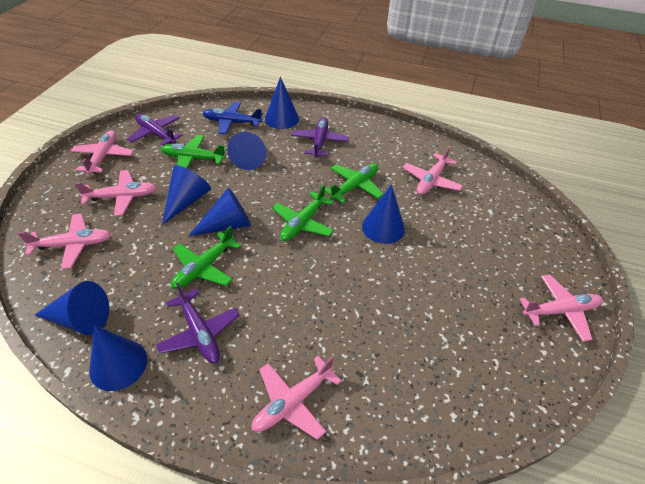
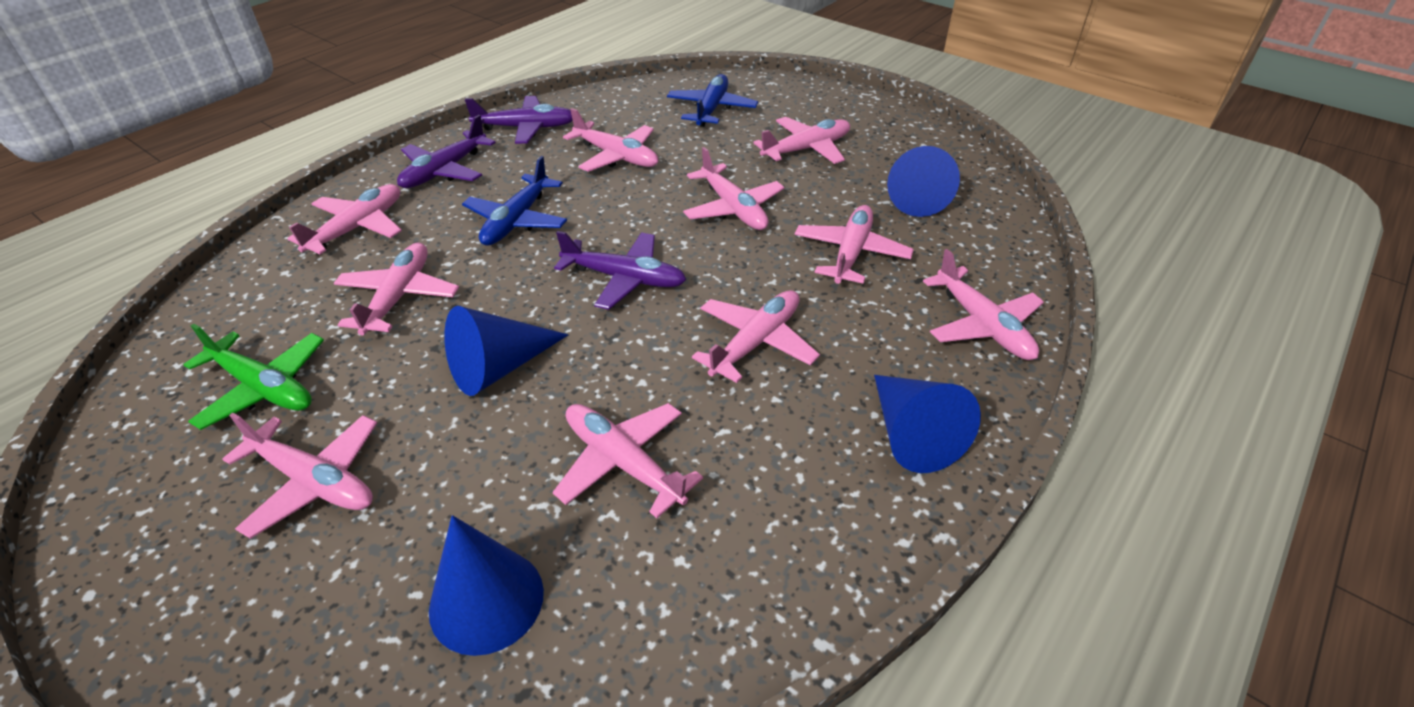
blue cone: [35,281,109,335] [89,325,147,391] [162,165,211,225] [189,188,251,236] [227,132,266,170] [265,77,299,129] [362,185,405,244] = 7 -> [429,515,544,656] [444,306,568,396] [874,375,981,473] [887,146,960,217] = 4
blue plane: [202,102,263,135] = 1 -> [462,156,567,246] [667,74,758,127] = 2
green plane: [161,135,227,168] [171,226,241,289] [272,184,334,241] [325,164,384,203] = 4 -> [183,323,324,430] = 1
pink plane: [18,214,112,269] [71,130,134,175] [75,170,157,216] [251,356,342,440] [403,146,463,195] [519,275,603,342] = 6 -> [222,413,377,539] [287,184,402,254] [334,243,459,335] [553,403,703,518] [563,108,658,172] [683,147,784,230] [692,290,820,383] [753,117,850,164] [794,205,914,284] [923,249,1044,360] = 10

